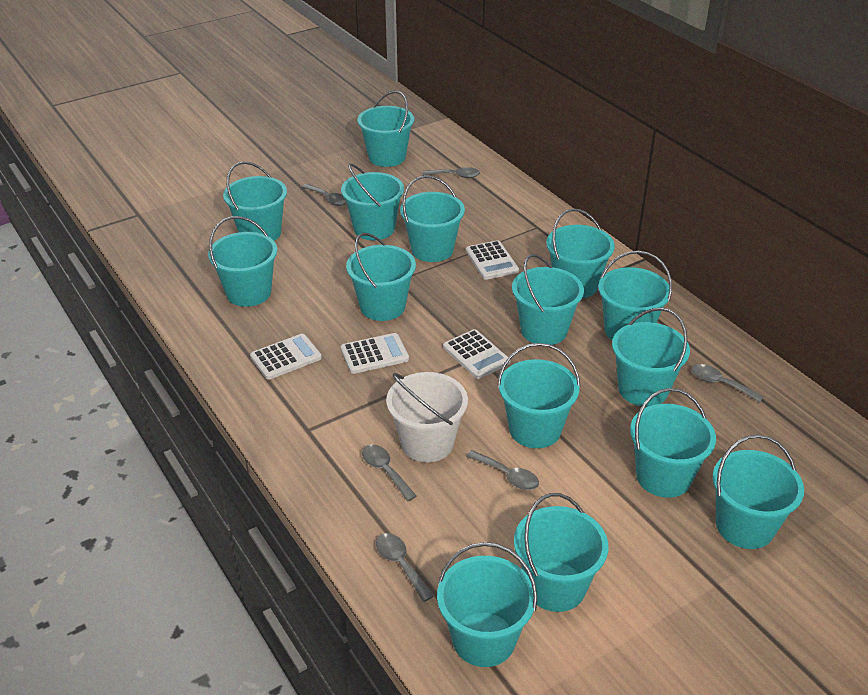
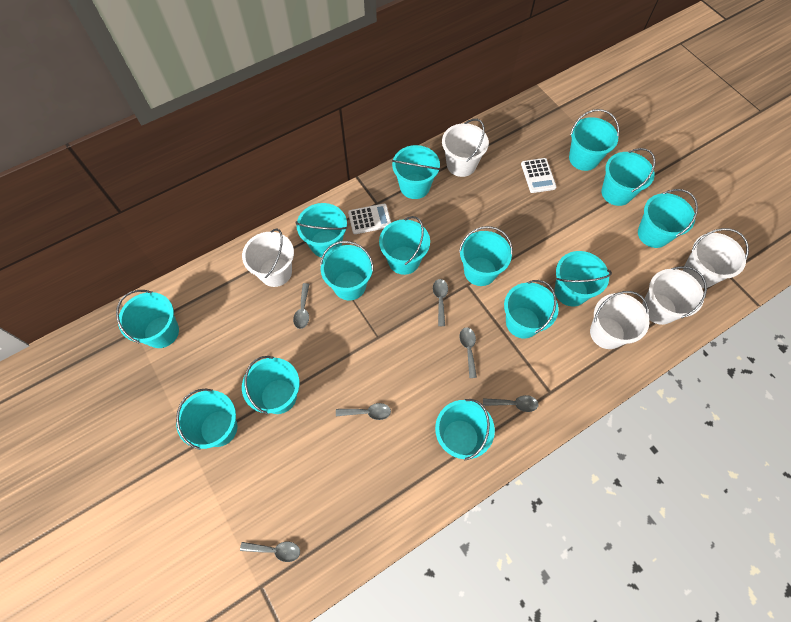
turquoise bucket: [208,216,277,307] [223,161,287,241] [341,164,404,240] [346,233,416,321] [357,91,414,167] [400,175,465,262] [437,542,537,667] [497,343,580,448] [512,254,584,345] [514,493,608,612] [546,209,615,298] [598,251,672,341] [612,308,690,407] [630,388,716,498] [712,435,804,549] = 15 -> [116,290,179,348] [176,388,238,450] [242,356,300,414] [295,203,348,257] [320,241,374,300] [379,216,430,275] [392,145,440,199] [435,399,495,460] [459,226,513,286] [504,280,559,339] [555,251,612,306] [569,109,619,171] [601,148,656,206] [638,189,698,248] = 14
white bucket: [386,372,468,462] = 1 -> [242,229,294,287] [442,119,489,177] [590,291,649,349] [642,266,707,325] [683,228,749,288] = 5
white calculator: [250,334,322,380] [340,333,409,374] [443,329,510,379] [466,240,519,280] = 4 -> [348,204,391,234] [521,158,557,193] = 2

